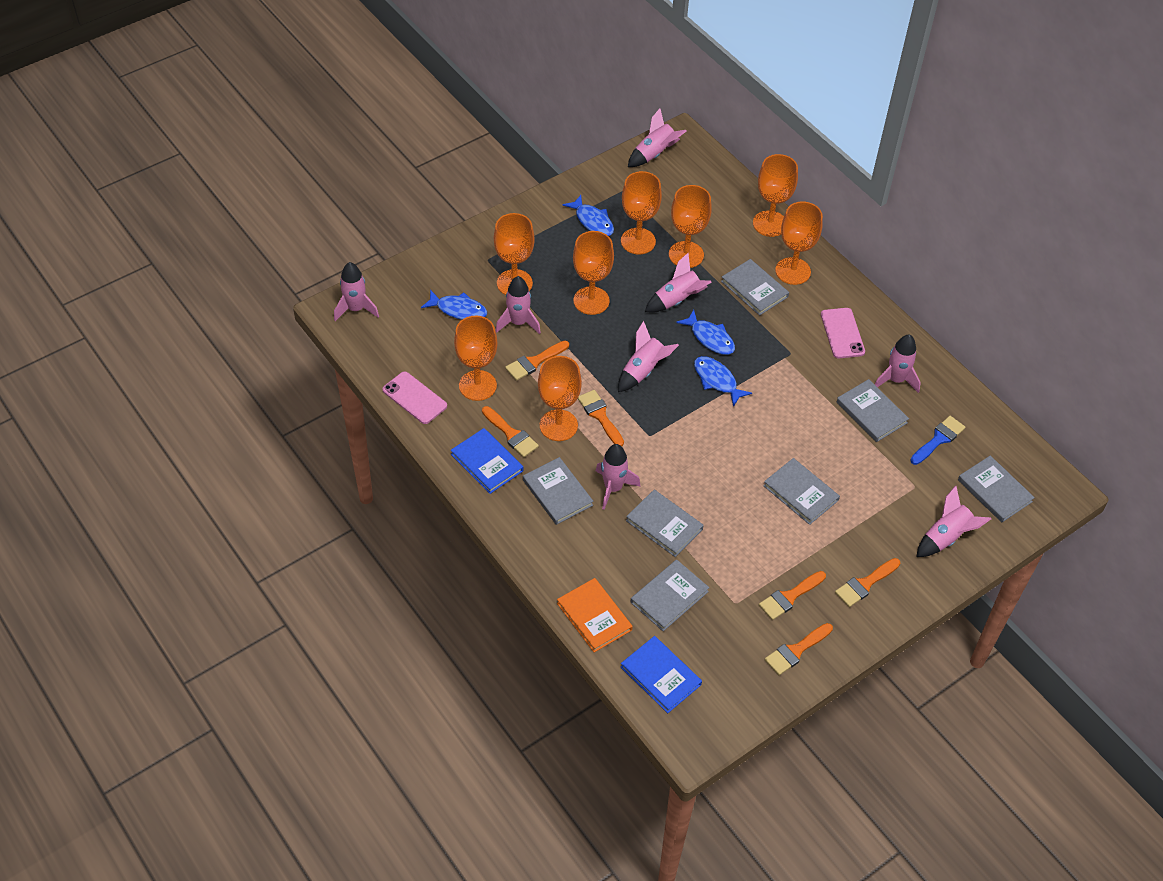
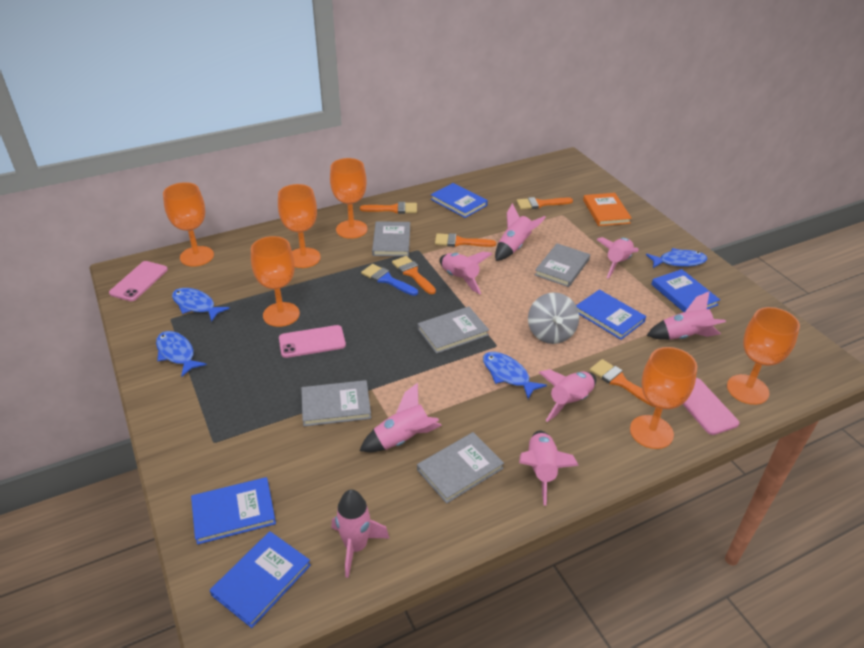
blue book: [451,428,523,494] [621,636,702,713] = 2 -> [191,477,276,545] [210,531,311,628] [431,183,488,218] [576,290,646,340] [651,269,720,312] = 5
grey book: [523,457,593,525] [626,490,704,557] [631,560,709,631] [721,259,789,316] [763,458,840,525] [837,379,909,442] [958,456,1035,522] = 7 -> [301,380,371,427] [372,221,410,256] [417,432,504,504] [418,307,489,354] [535,243,590,287] = 5
grey spinning top: none = 0 -> [528,292,579,344] = 1
orange brush: [482,406,539,457] [505,341,569,381] [578,390,624,446] [759,571,826,620] [765,623,833,675] [835,558,900,607] = 6 -> [360,202,417,214] [392,256,436,294] [435,233,496,247] [517,197,573,210] [590,359,655,407] = 5
orange goblet: [454,316,497,401] [494,213,535,295] [538,356,582,441] [573,231,614,315] [621,171,662,254] [669,185,712,268] [753,154,798,237] [775,201,823,285] = 8 -> [163,182,214,266] [251,236,300,327] [278,184,321,268] [330,158,368,239] [630,347,697,449] [727,307,800,405] = 6
pink phone: [382,371,447,424] [821,308,865,358] = 2 -> [109,261,168,301] [279,325,346,358] [683,378,739,435] = 3

